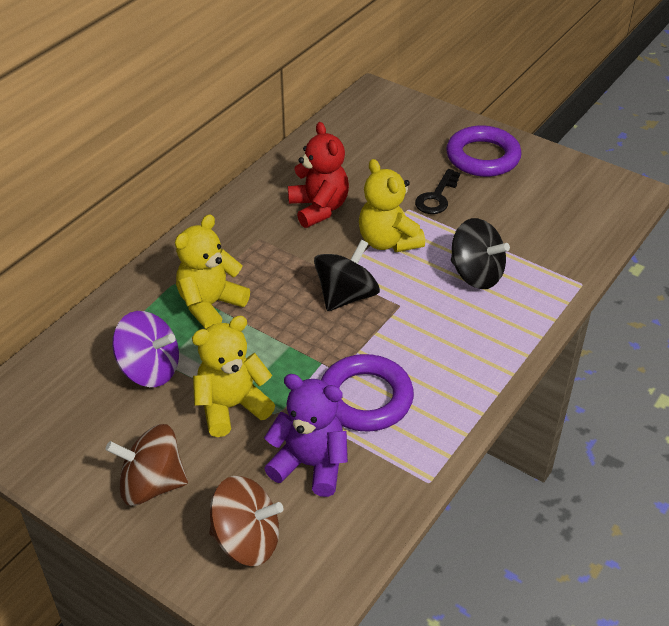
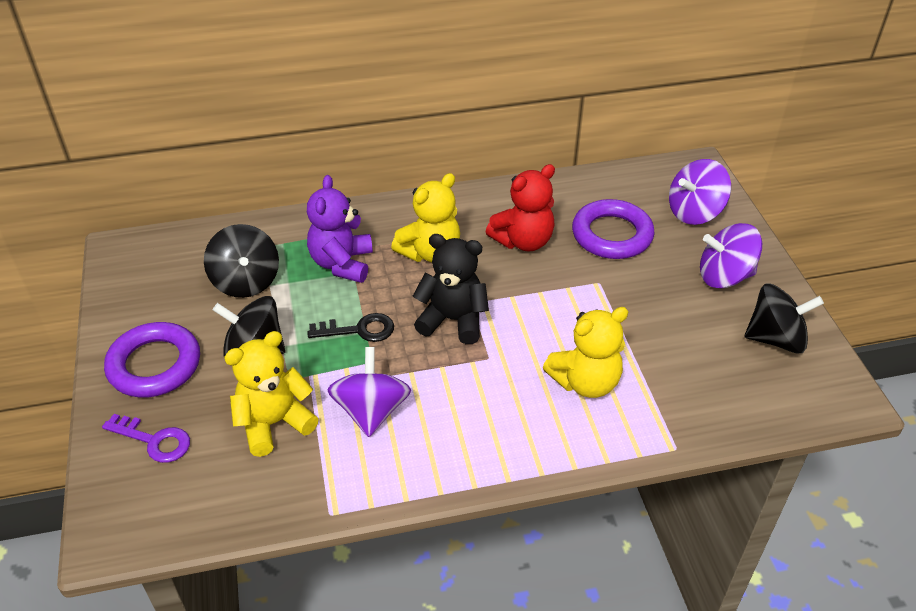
black spinning top: [314,239,380,311] [451,218,510,289] = 2 -> [204,224,279,298] [213,296,286,357] [745,283,824,353] = 3
black teddy bear: none = 0 -> [413,234,489,344] = 1
brown spinning top: [106,424,188,506] [209,476,284,566] = 2 -> none = 0
purple key: none = 0 -> [102,414,190,463] = 1
purple spinning top: [112,311,179,387] = 1 -> [328,347,411,437] [669,159,731,225] [700,223,762,288] = 3

